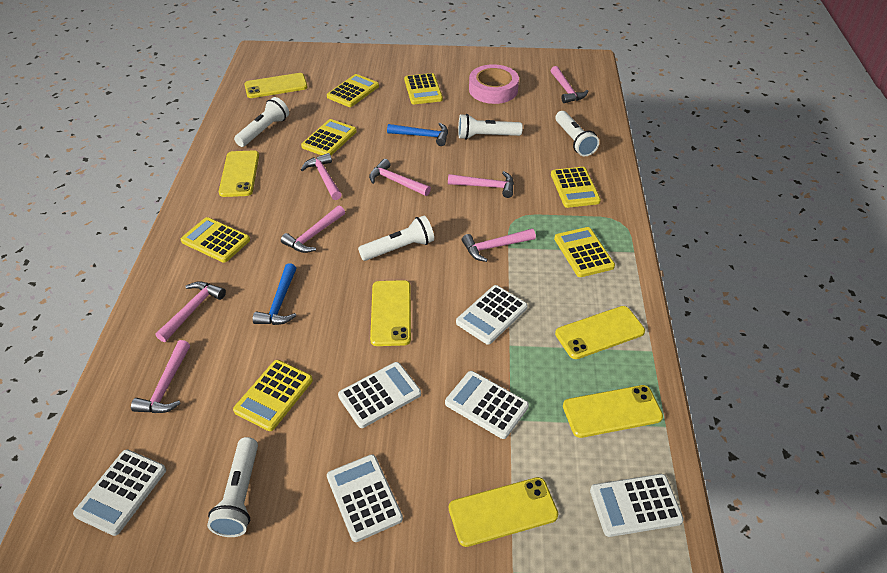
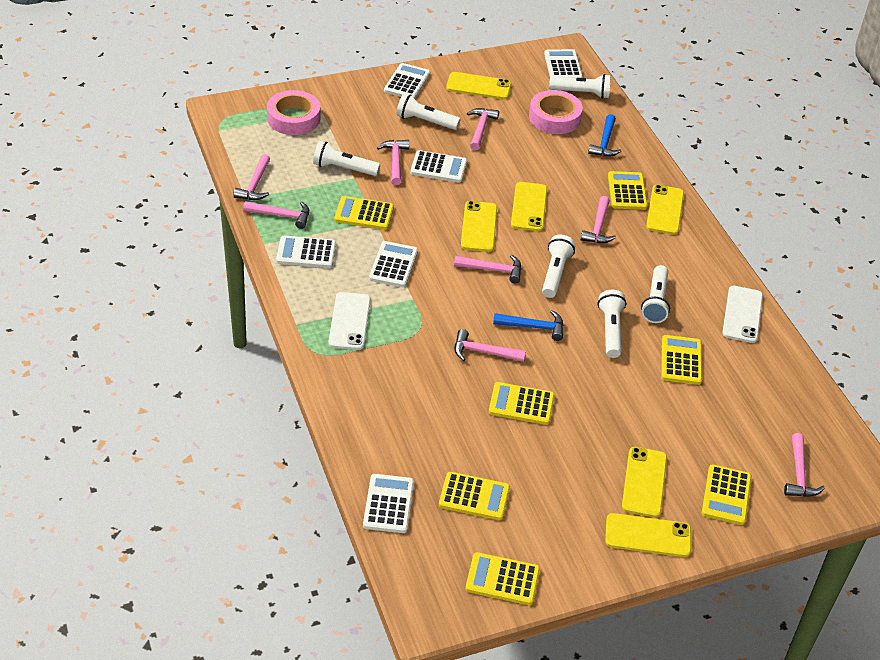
pink tape: [469,64,519,104] = 1 -> [267,90,320,135] [529,90,583,134] = 2
white flashlight: [207,437,258,537] [234,97,289,147] [358,216,434,261] [458,114,523,140] [555,111,599,156] = 5 -> [313,141,380,176] [396,93,460,130] [542,235,575,298] [549,74,611,99] [598,290,626,358] [641,265,670,323] = 6
white phone: none = 0 -> [329,292,371,350] [722,286,763,343] = 2

